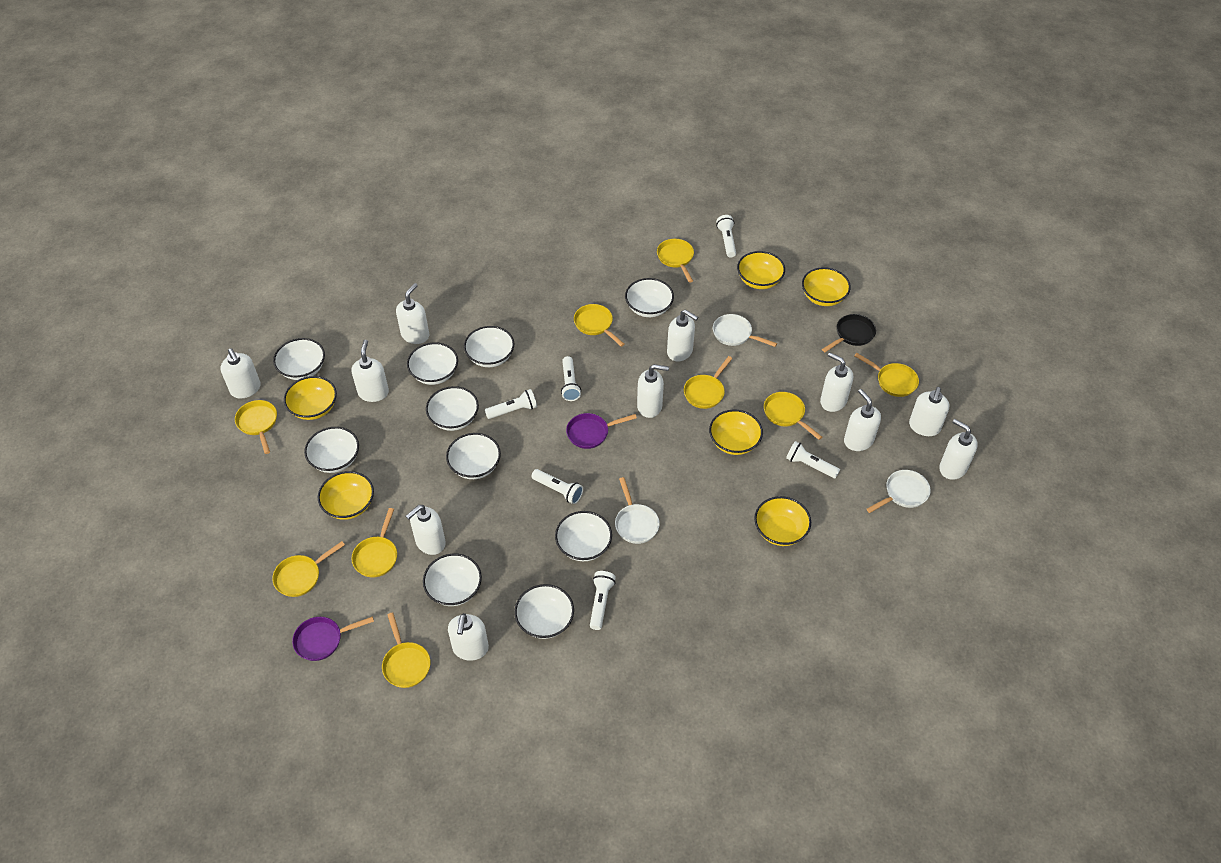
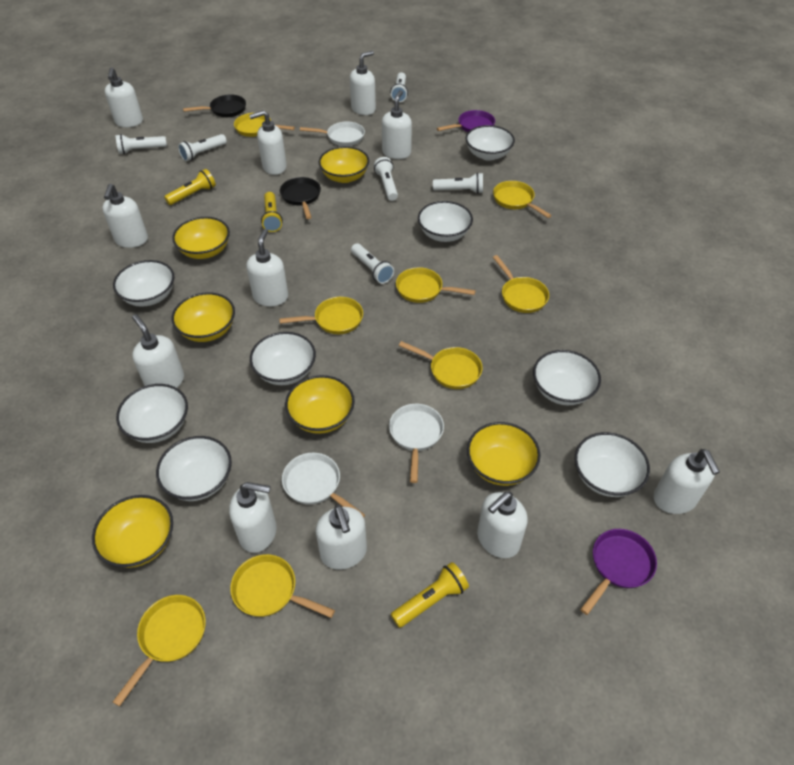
black pan: [822,314,876,352] = 1 -> [183,94,246,117] [280,177,321,219] = 2
white bowl: [273,338,325,380] [304,427,359,473] [407,342,458,385] [423,553,482,606] [426,386,479,431] [446,433,501,479] [464,326,514,367] [514,584,574,639] [555,511,612,561] [625,278,674,317] = 10 -> [113,260,175,307] [116,384,188,443] [156,436,232,501] [250,332,316,385] [418,201,473,242] [465,125,515,161] [533,350,601,405] [574,432,650,497] = 8
yellow flashlight: none = 0 -> [164,169,216,205] [261,192,283,232] [391,562,469,628] = 3
yellow pan: [235,400,277,454] [272,541,345,597] [352,508,397,578] [382,612,430,688] [574,304,625,347] [657,239,694,283] [684,356,732,409] [764,392,822,440] [854,353,919,397] = 9 -> [113,595,206,707] [230,554,335,618] [234,113,295,137] [279,297,363,334] [396,267,476,303] [399,341,483,389] [493,181,552,218] [493,255,549,313] = 8

